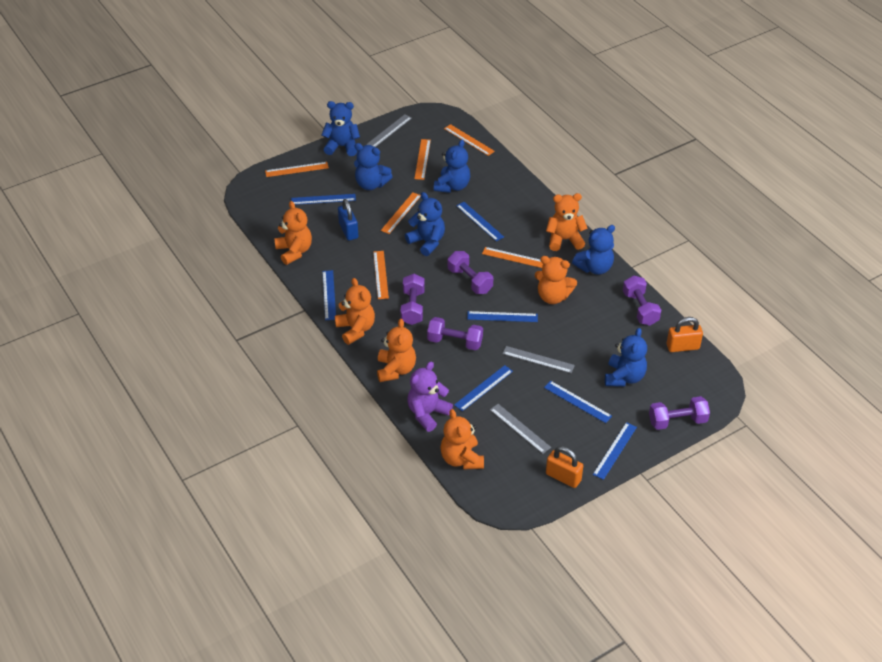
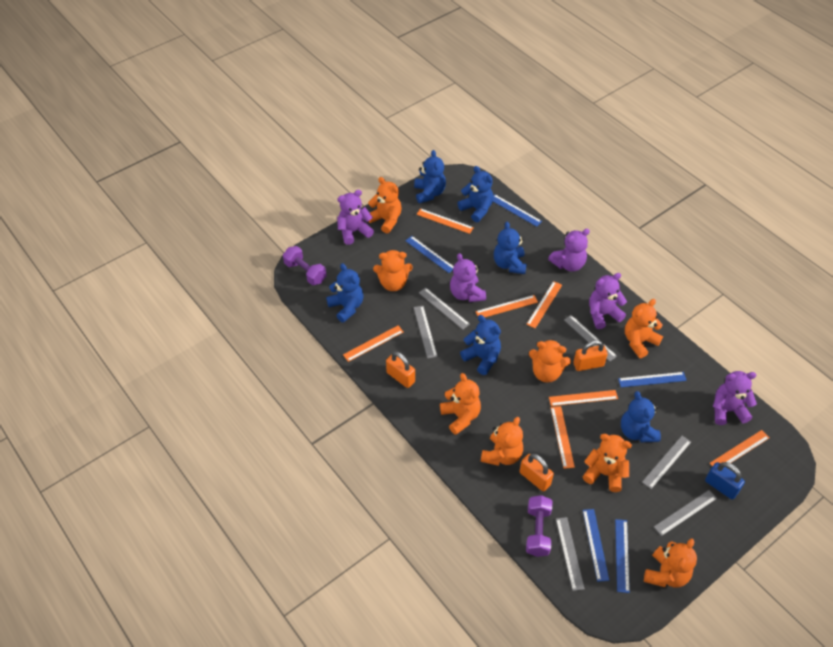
blue ruler: [291,194,356,205] [322,270,336,320] [454,365,513,411] [456,202,504,241] [467,311,538,322] [544,381,612,423] [593,422,637,480] = 7 -> [405,236,454,273] [493,194,542,227] [583,509,609,582] [615,519,630,593] [618,372,687,387] = 5
grey ruler: [366,114,412,147] [490,404,551,454] [502,346,575,373] = 3 -> [414,306,438,359] [419,288,470,329] [556,517,585,591] [564,315,617,361] [642,436,691,489] [654,490,717,536] = 6
orange padlock: [546,446,583,488] [667,317,703,352] = 2 -> [386,352,415,388] [520,454,554,491] [573,340,608,371] = 3
orange ruler: [265,162,329,177] [373,251,389,299] [381,192,421,234] [414,139,431,180] [444,124,495,156] [482,247,543,268] = 6 -> [343,325,403,362] [416,208,474,234] [476,295,538,317] [526,281,562,328] [549,390,618,406] [550,406,575,469] [710,430,769,466] = 7
orange teddy bear: [274,201,312,265] [335,278,375,345] [377,319,416,382] [440,409,484,470] [535,256,577,304] [546,193,588,251] = 6 -> [368,177,402,233] [373,250,413,291] [440,373,481,435] [480,417,523,466] [529,339,571,383] [583,434,632,492] [625,299,663,358] [644,538,697,588] = 8
purple dumbbell: [401,274,425,325] [427,317,483,350] [448,251,493,294] [623,275,661,326] [649,396,710,430] = 5 -> [283,246,327,285] [526,495,552,557] = 2
purple teddy bear: [407,362,453,432] = 1 -> [337,190,374,245] [450,253,486,302] [548,229,590,272] [589,273,627,329] [713,371,757,425] = 5

